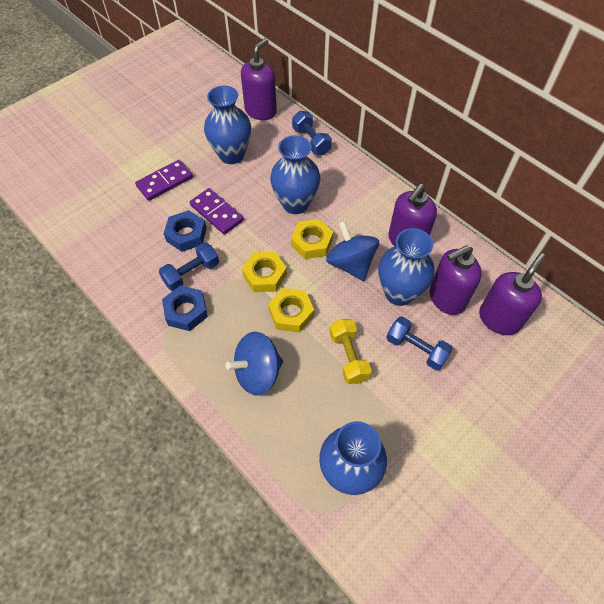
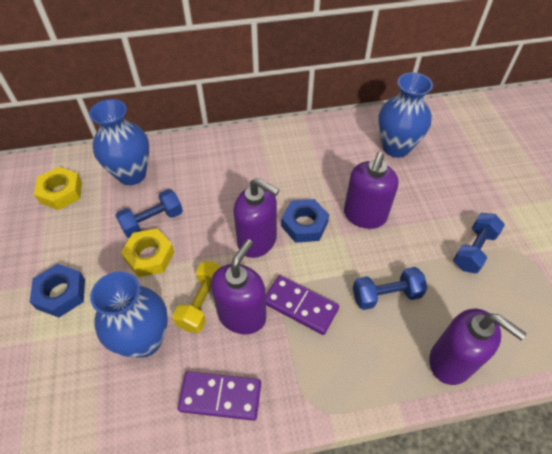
blue spinning top: [226,332,283,395] [326,221,379,281] = 2 -> none = 0
blue vase: [204,86,251,164] [270,135,320,214] [319,421,387,495] [378,228,435,306] = 4 -> [89,99,150,185] [90,271,168,358] [378,72,433,158] = 3
yellow nut: [242,252,287,292] [268,288,314,333] [291,219,333,259] = 3 -> [34,167,82,210] [121,228,174,277] = 2

